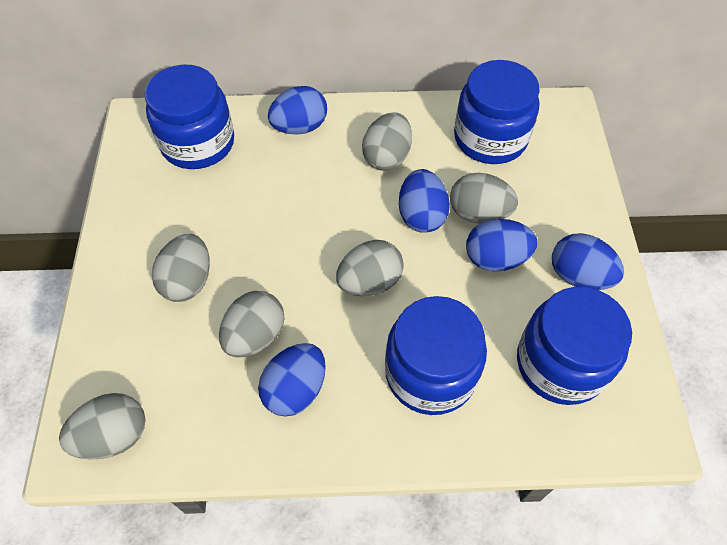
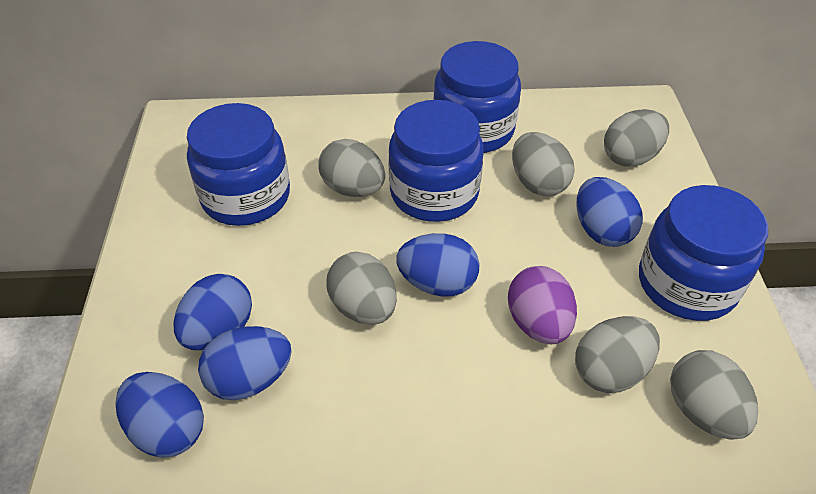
purple egg: none = 0 -> [508,266,577,344] = 1

